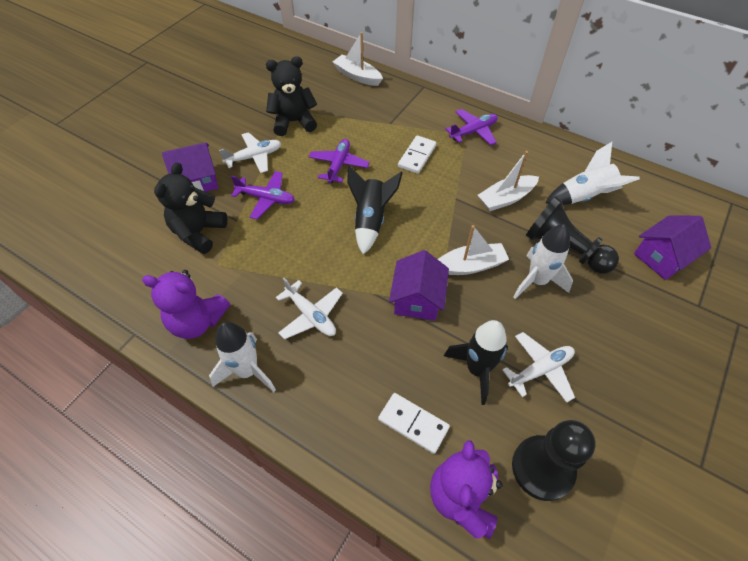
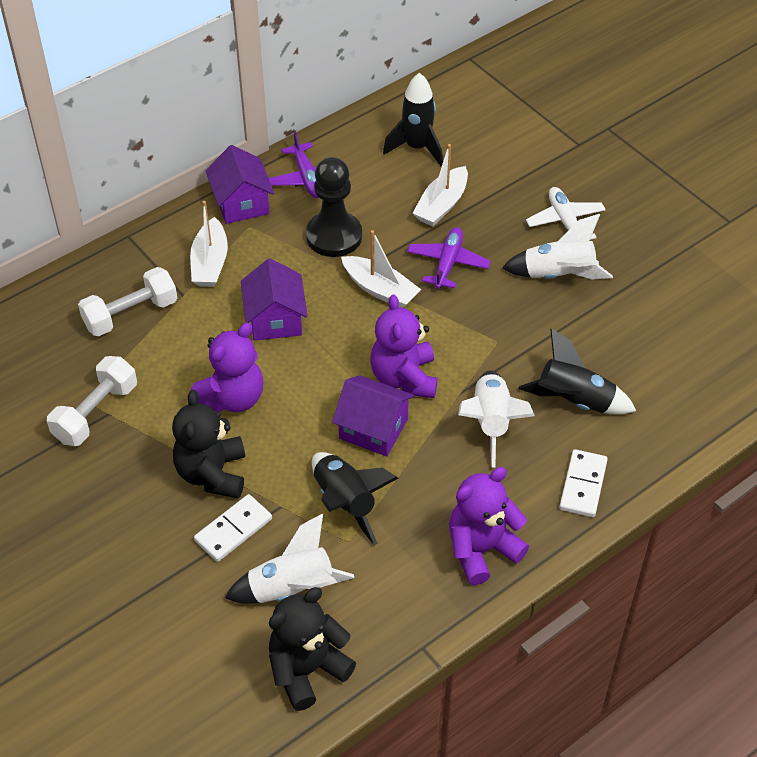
black pawn: [512,420,596,501] [526,197,619,274] = 2 -> [306,157,362,257] = 1
black rocket: [347,166,403,255] [444,320,508,405] = 2 -> [312,452,398,545] [383,73,443,166] [518,329,636,414] = 3
purple plane: [231,171,295,219] [309,139,370,183] [445,109,498,145] = 3 -> [269,131,344,198] [407,227,491,289] = 2
purple teddy bear: [142,270,230,339] [430,440,503,539] = 2 -> [190,323,263,412] [370,295,438,398] [449,467,529,585] = 3
white dumbbell: none = 0 -> [47,356,137,446] [78,267,177,336] = 2
white plane: [219,132,281,173] [276,278,343,340] [502,332,575,403] = 3 -> [526,187,606,240] = 1

